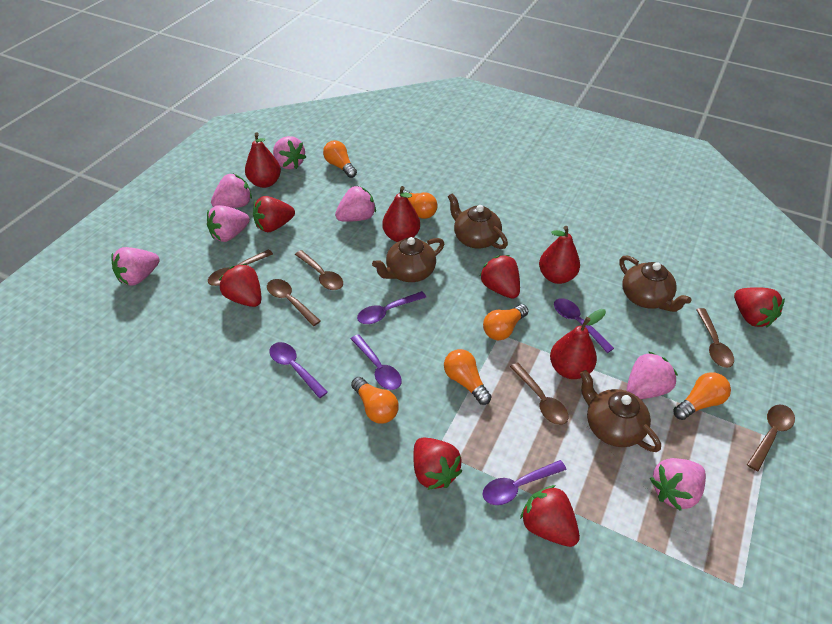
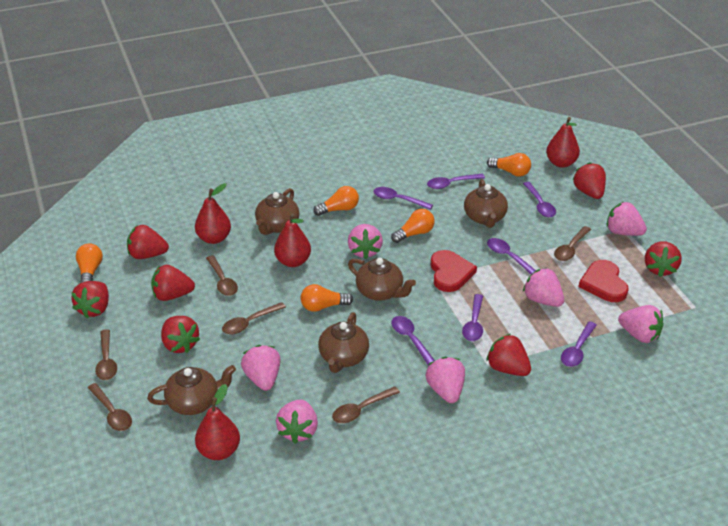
brown teapot: [372,237,444,282] [448,193,508,249] [580,370,661,452] [619,255,691,312] = 4 -> [147,365,236,415] [255,188,299,235] [318,312,369,373] [348,258,416,301] [464,179,508,228] = 5
orange light bulb: [323,140,357,178] [351,377,399,424] [403,190,437,219] [444,349,492,405] [483,304,528,340] [673,372,731,420] = 6 -> [76,243,103,283] [301,284,353,312] [313,186,359,216] [391,209,435,243] [487,153,531,177] = 5
purple spoon: [270,342,328,398] [351,334,402,390] [357,291,427,324] [483,460,567,505] [554,298,614,353] = 5 -> [373,187,433,210] [391,316,435,366] [427,174,485,189] [462,294,483,341] [487,238,536,274] [523,182,556,217] [561,321,597,367] = 7
red heart: none = 0 -> [431,250,477,292] [578,260,629,302] = 2
red strawberry: [219,263,261,307] [253,196,295,232] [413,438,462,490] [479,255,520,299] [520,485,580,547] [734,287,785,328] = 6 -> [71,281,109,318] [127,225,169,259] [151,265,195,301] [161,316,200,353] [486,334,531,376] [573,162,606,199] [645,241,682,277] = 7

